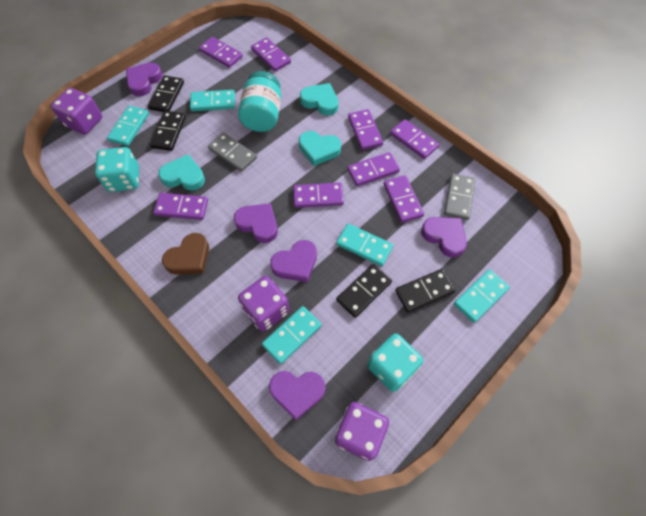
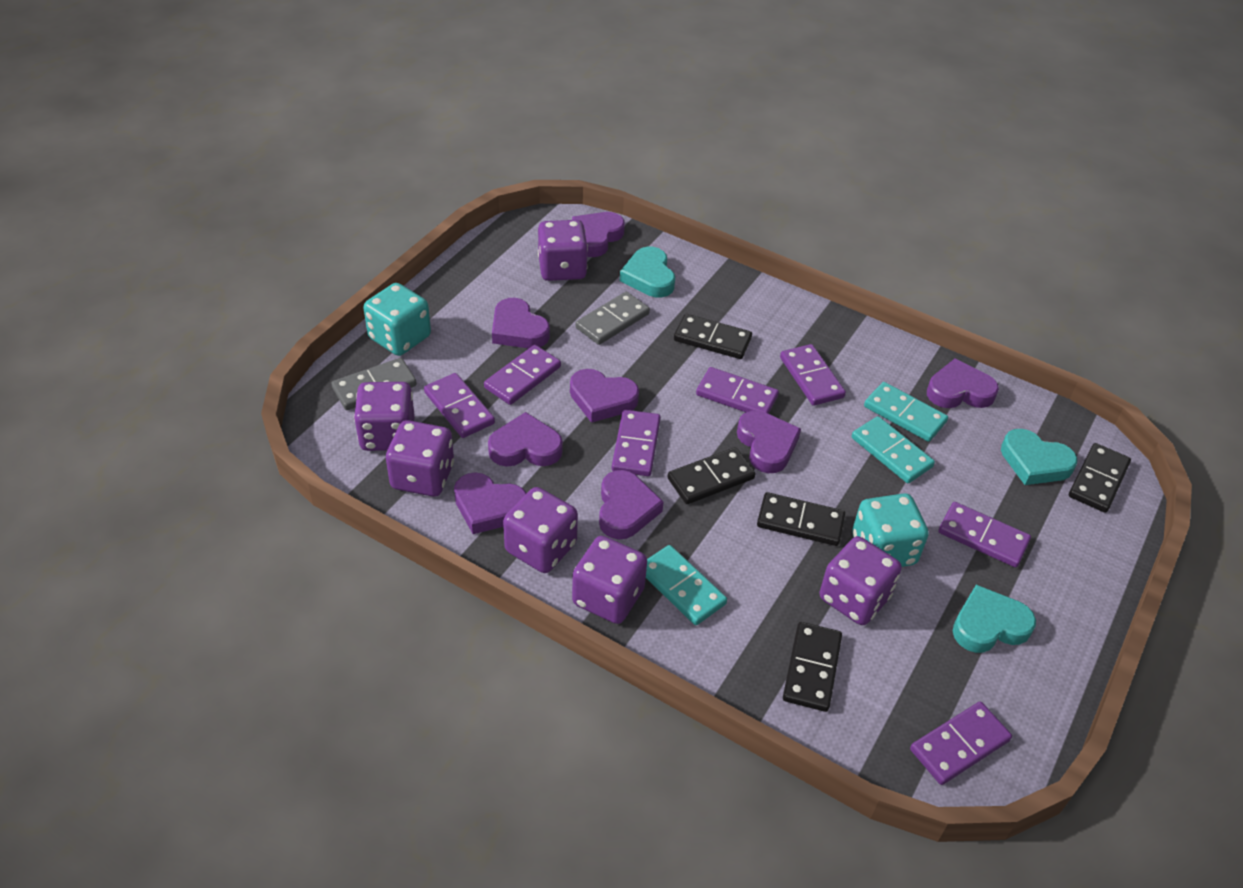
black domino: [148,75,184,112] [150,111,186,151] [336,264,392,318] [395,269,456,313] = 4 -> [668,447,756,504] [674,314,752,359] [757,492,845,546] [783,622,842,712] [1069,443,1131,513] = 5
brown heart: [162,233,209,275] = 1 -> none = 0
purple dice: [51,88,102,135] [238,276,290,332] [335,402,389,461] = 3 -> [354,382,415,451] [386,420,454,497] [503,487,578,573] [538,220,588,281] [572,536,647,624] [819,536,902,625] = 6
purple domino: [153,193,208,220] [199,37,243,68] [251,37,291,71] [293,183,344,208] [347,152,400,186] [348,109,383,150] [384,175,424,223] [390,119,439,159] = 8 -> [424,373,495,438] [484,345,561,405] [612,410,661,476] [696,367,779,414] [780,344,846,406] [910,702,1012,785] [938,502,1031,567] = 7
purple heart: [126,62,163,96] [234,203,278,243] [269,371,325,420] [270,240,317,282] [421,217,467,258] = 5 -> [454,472,527,534] [488,412,563,467] [492,298,550,348] [570,369,639,423] [572,212,625,257] [599,470,664,540] [737,410,801,473] [927,358,999,408] = 8
turquoise domino: [107,106,149,146] [190,90,235,111] [262,306,322,364] [336,224,393,266] [454,269,510,323] = 5 -> [646,545,727,625] [852,416,935,483] [864,382,948,442] = 3
turquoise jar: [238,71,281,132] = 1 -> none = 0

